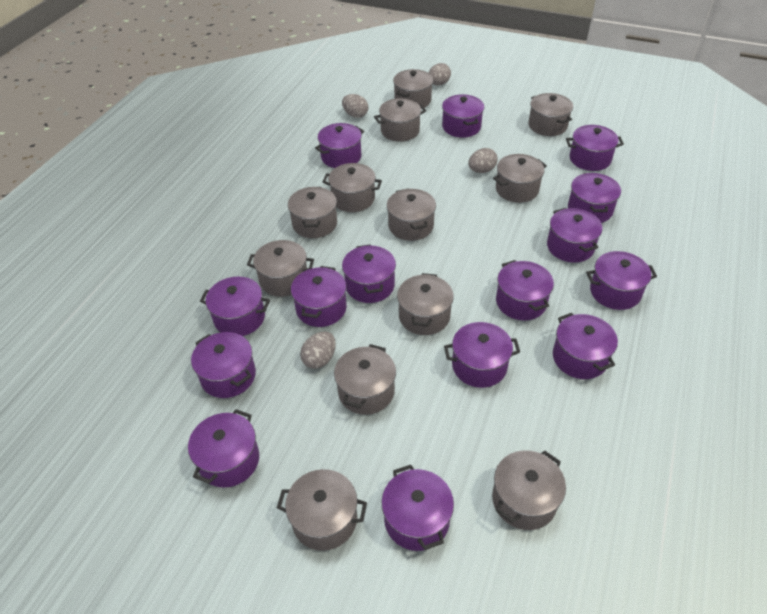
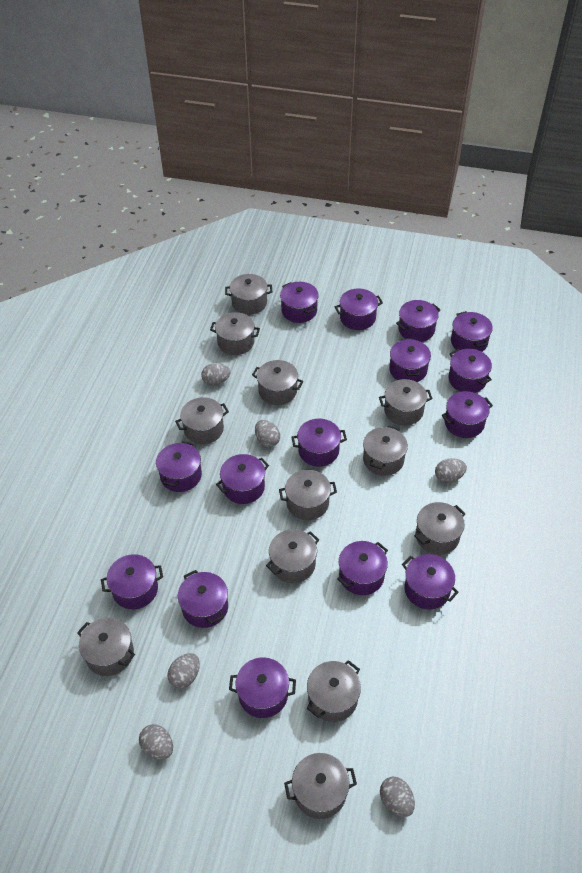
grey egg: [300,332,336,369] [342,94,368,118] [428,63,451,86] [468,148,498,173] = 4 -> [139,724,173,760] [167,653,200,689] [201,363,230,385] [255,420,280,447] [380,777,415,817] [435,458,467,483] = 6

